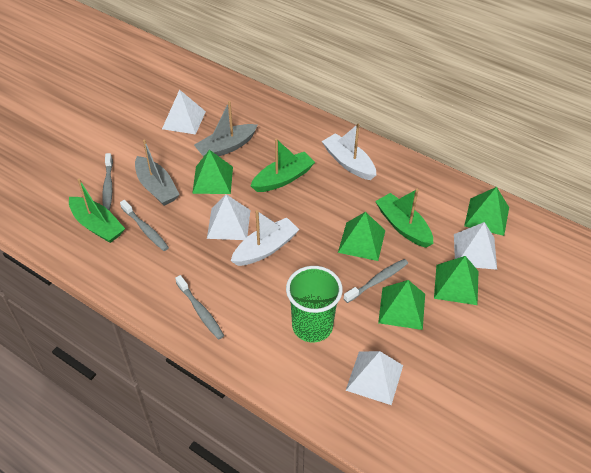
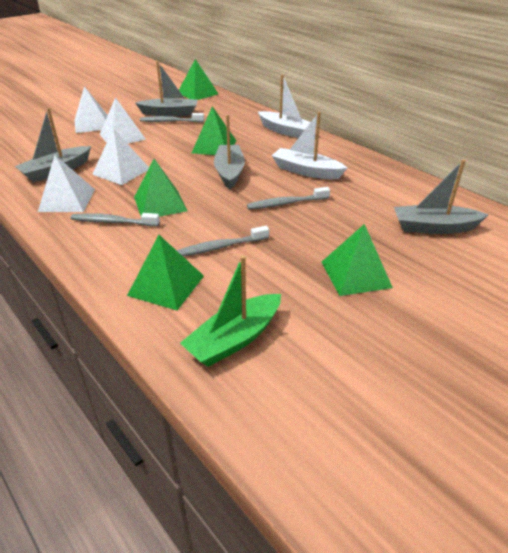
green boat: [69,179,125,243] [251,138,315,192] [375,189,433,248] = 3 -> [180,256,281,367] = 1
green cup: [286,266,343,342] = 1 -> none = 0
grey boat: [135,140,180,206] [194,101,258,156] = 2 -> [15,108,91,182] [135,61,197,116] [214,114,245,189] [394,159,489,234] = 4

